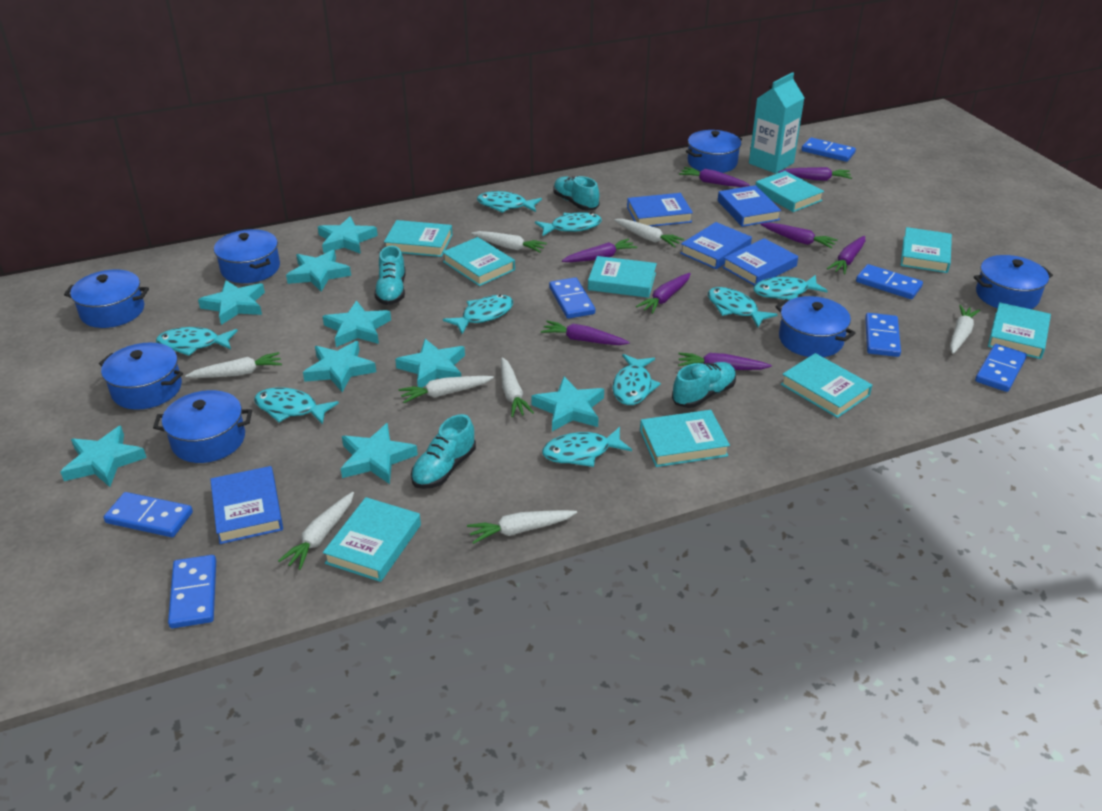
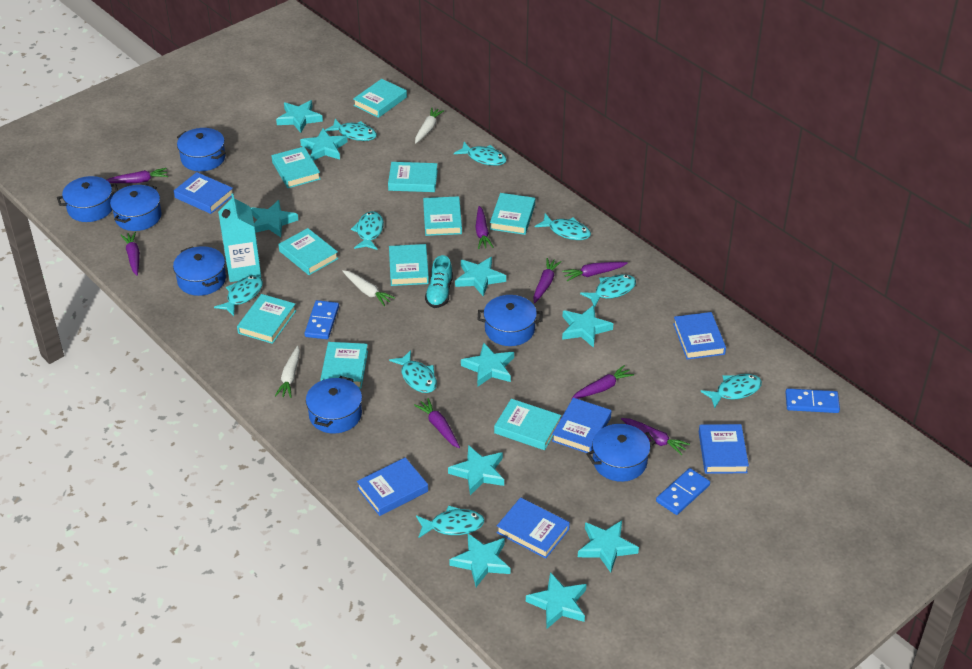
blue book: [210,466,283,544] [627,193,693,226] [680,222,752,269] [718,185,781,227] [722,238,798,286] = 5 -> [174,172,234,214] [357,457,428,516] [497,497,570,559] [552,398,611,453] [673,312,726,360] [699,424,749,474] = 6
blue domino: [104,492,193,537] [168,555,216,628] [549,278,595,319] [802,137,856,162] [856,264,923,299] [865,313,901,357] [975,344,1027,392] = 7 -> [304,300,339,339] [656,468,710,515] [785,388,840,413] = 3
turquoise book: [323,497,421,582] [384,220,453,257] [442,237,515,286] [588,256,657,298] [640,410,730,467] [756,171,824,212] [781,353,872,418] [901,227,952,273] [988,302,1051,359] = 9 -> [237,294,296,344] [272,147,321,188] [279,228,338,275] [320,342,368,389] [353,79,407,118] [388,162,438,192] [389,244,429,286] [423,196,462,236] [490,193,535,235] [494,399,561,450] = 10
turquoise shoe: [374,245,406,305] [411,414,476,489] [553,176,599,211] [672,362,736,408] = 4 -> [425,255,453,308] = 1
turquoise star: [60,426,147,487] [198,280,265,325] [286,250,351,292] [303,341,376,392] [318,216,378,254] [322,300,391,347] [341,423,418,484] [395,339,465,388] [531,377,604,431] = 9 -> [251,200,298,237] [276,100,323,133] [300,128,348,161] [448,445,504,495] [449,534,510,587] [455,257,506,297] [461,343,514,387] [526,572,586,629] [562,305,613,348] [578,520,639,573] = 10
white carrot: [185,352,282,378] [278,492,354,570] [399,376,494,403] [467,510,577,544] [471,231,547,252] [501,357,534,417] [614,219,684,247] [950,305,980,354] = 8 -> [275,346,300,398] [343,270,395,306] [415,108,444,144] = 3

